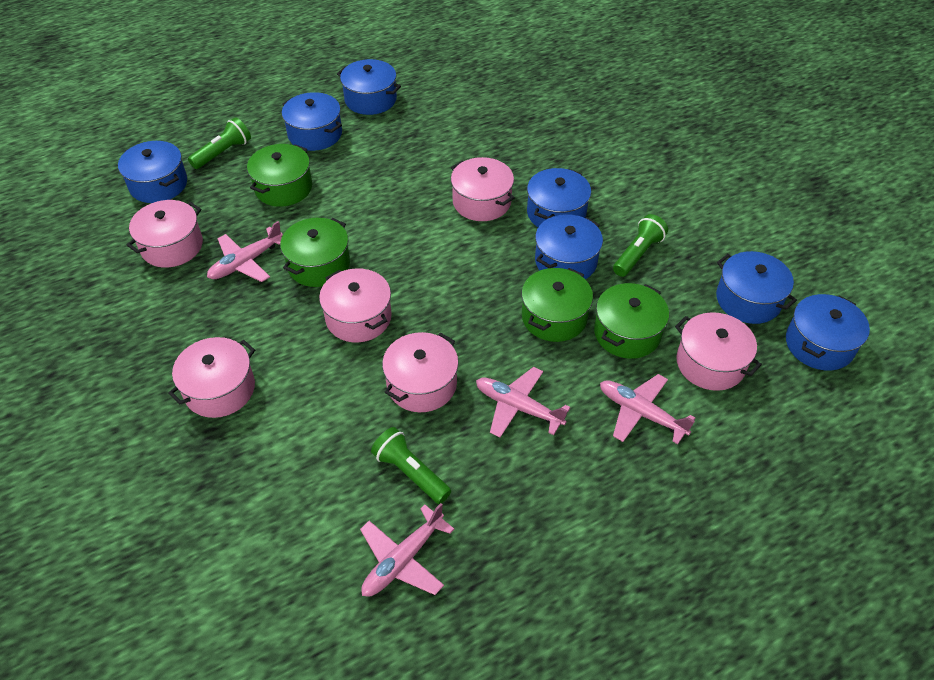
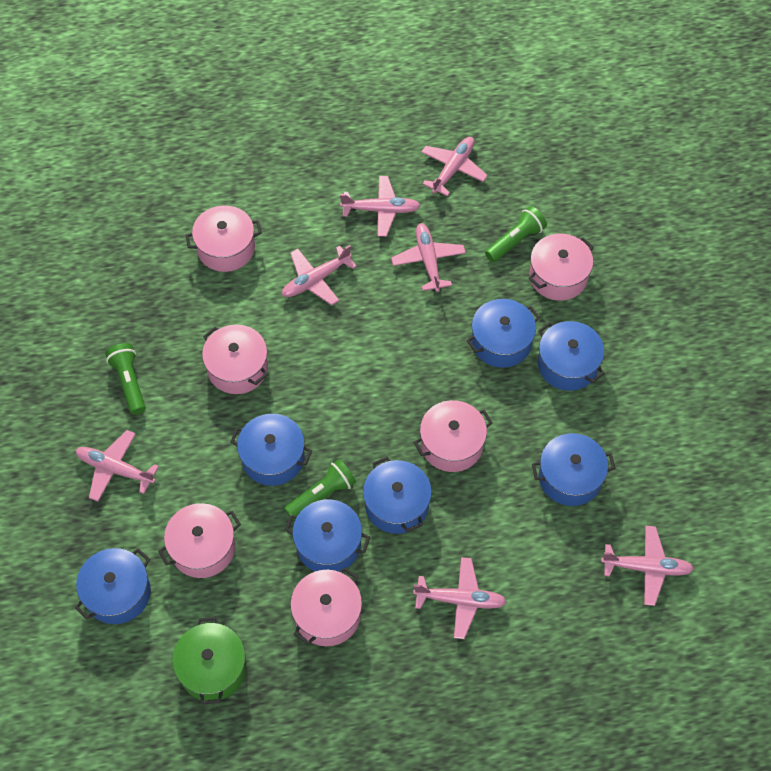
green pot: [247,144,312,207] [280,218,350,287] [521,268,593,342] [594,283,669,359] = 4 -> [172,617,247,704] = 1
pink plane: [207,221,283,282] [360,503,454,597] [476,367,571,438] [600,374,695,444] = 4 -> [75,430,159,502] [282,245,357,305] [340,176,421,237] [391,223,466,292] [413,557,507,639] [421,137,488,196] [601,526,694,606] = 7

